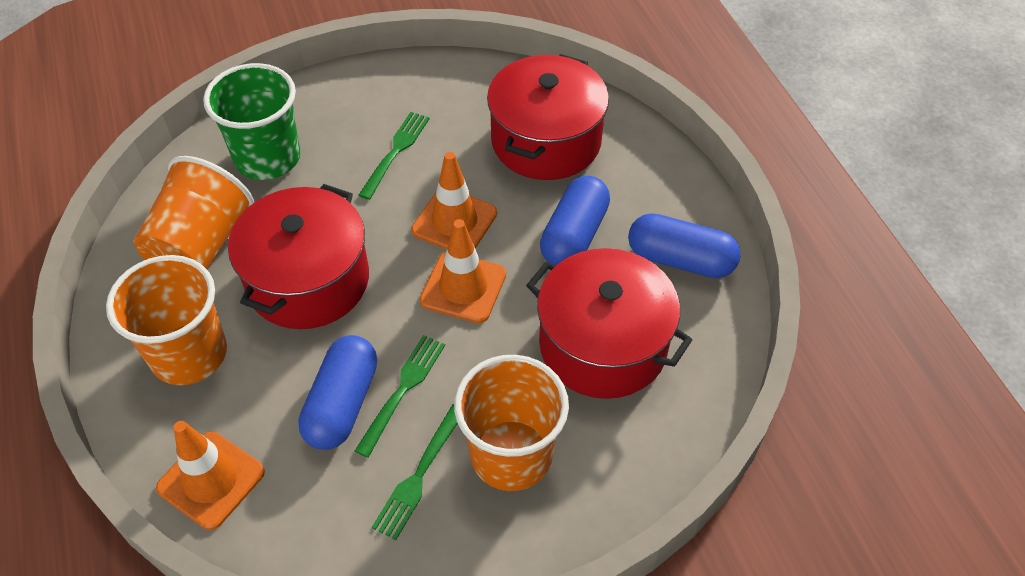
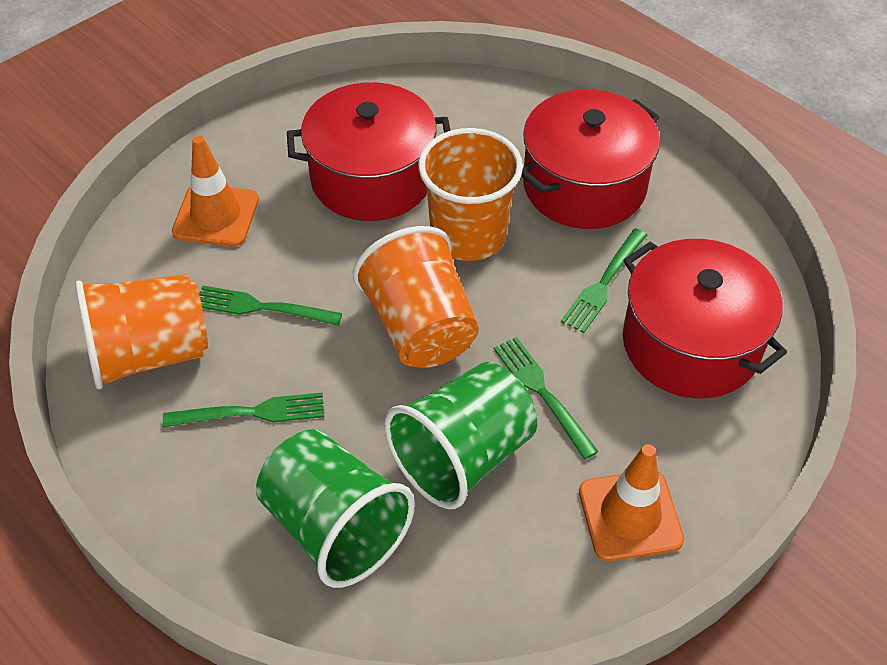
blue capsule: [298,335,377,450] [540,176,610,265] [628,213,741,278] = 3 -> none = 0
green cup: [203,63,301,180] = 1 -> [256,429,415,588] [384,362,537,509] = 2
green fork: [355,335,445,458] [359,112,430,200] [372,404,458,540] = 3 -> [163,392,324,427] [199,286,342,326] [494,337,599,459] [561,228,647,333] = 4
orange traffic cone: [156,421,265,530] [411,152,497,250] [420,219,506,323] = 3 -> [172,136,259,247] [579,444,684,561] = 2

